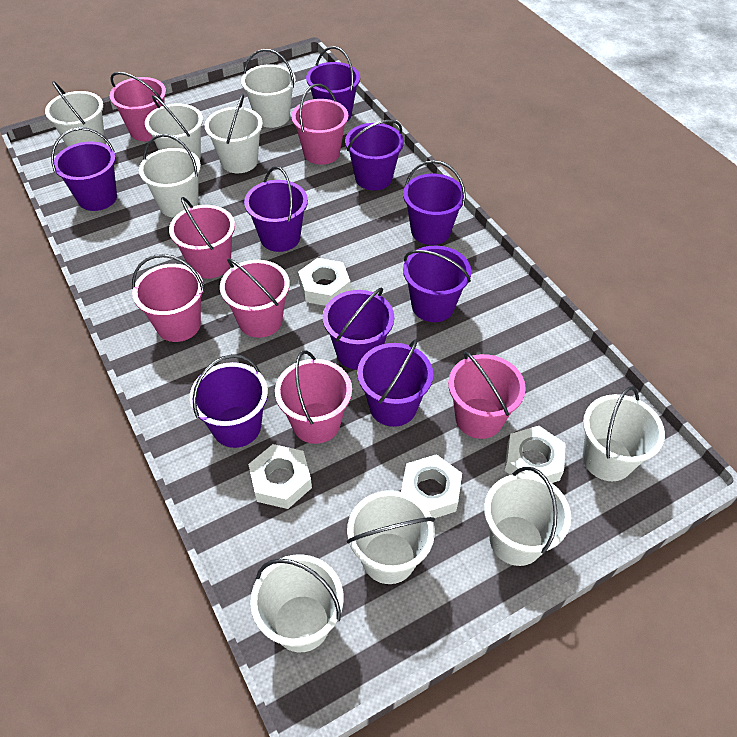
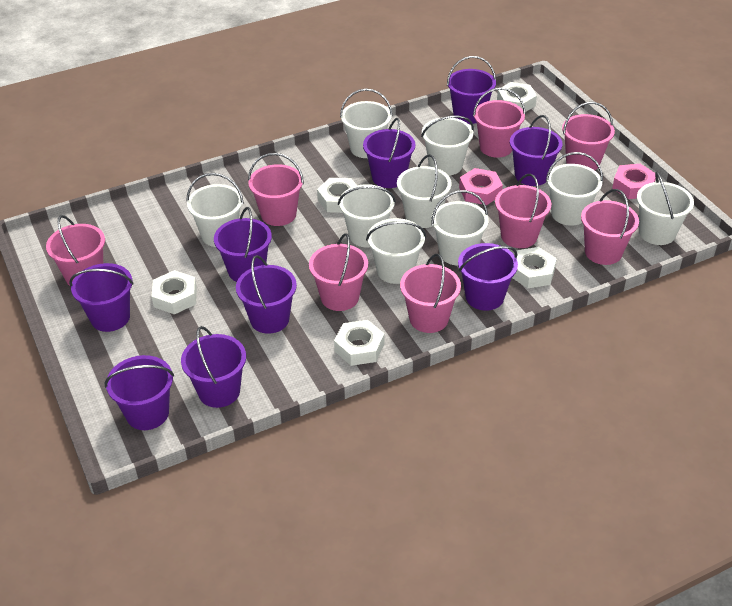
pink bucket: [110,72,166,141] [132,254,204,342] [169,197,235,279] [220,258,290,338] [275,351,352,444] [291,84,348,165] [448,351,526,439] = 7 -> [46,215,105,286] [248,153,304,226] [309,233,368,311] [400,254,461,333] [473,88,526,158] [495,174,551,248] [562,102,615,170] [581,189,639,265] = 8
pink nut: none = 0 -> [459,168,503,205] [612,164,656,199] = 2
white nut: [248,444,312,509] [298,258,351,306] [401,454,462,518] [504,426,566,483] = 4 -> [151,270,197,314] [317,178,357,213] [334,320,384,366] [497,82,537,112] [512,247,557,288] = 5

